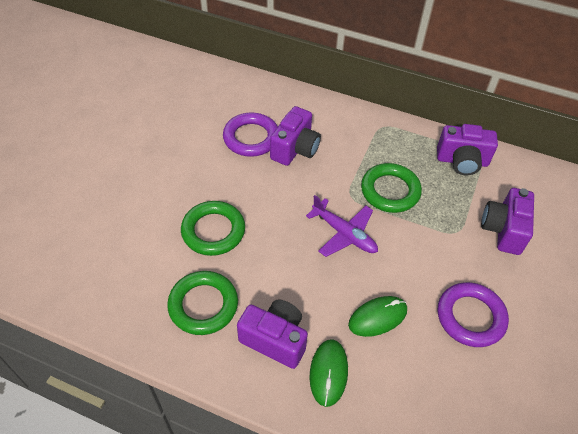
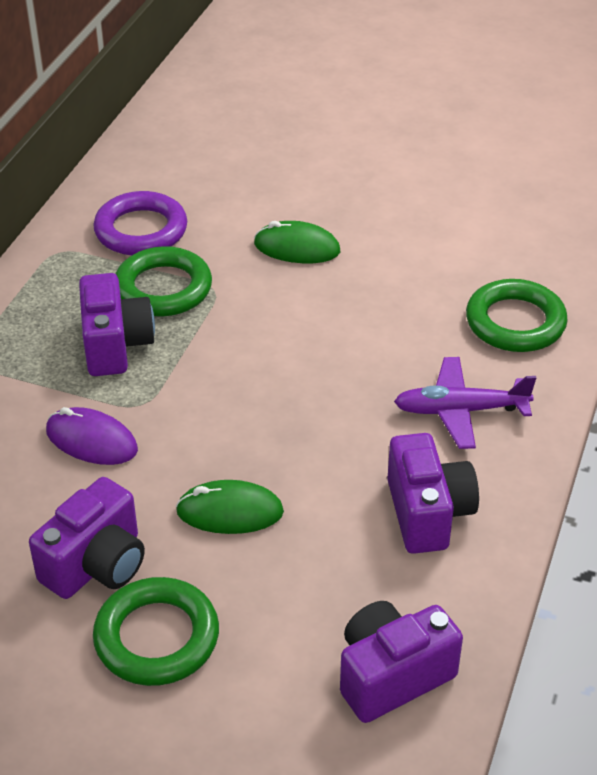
purple mouse: none = 0 -> [46,407,138,465] = 1
purple ring: [223,112,278,157] [438,282,509,347] = 2 -> [93,191,187,255] = 1

